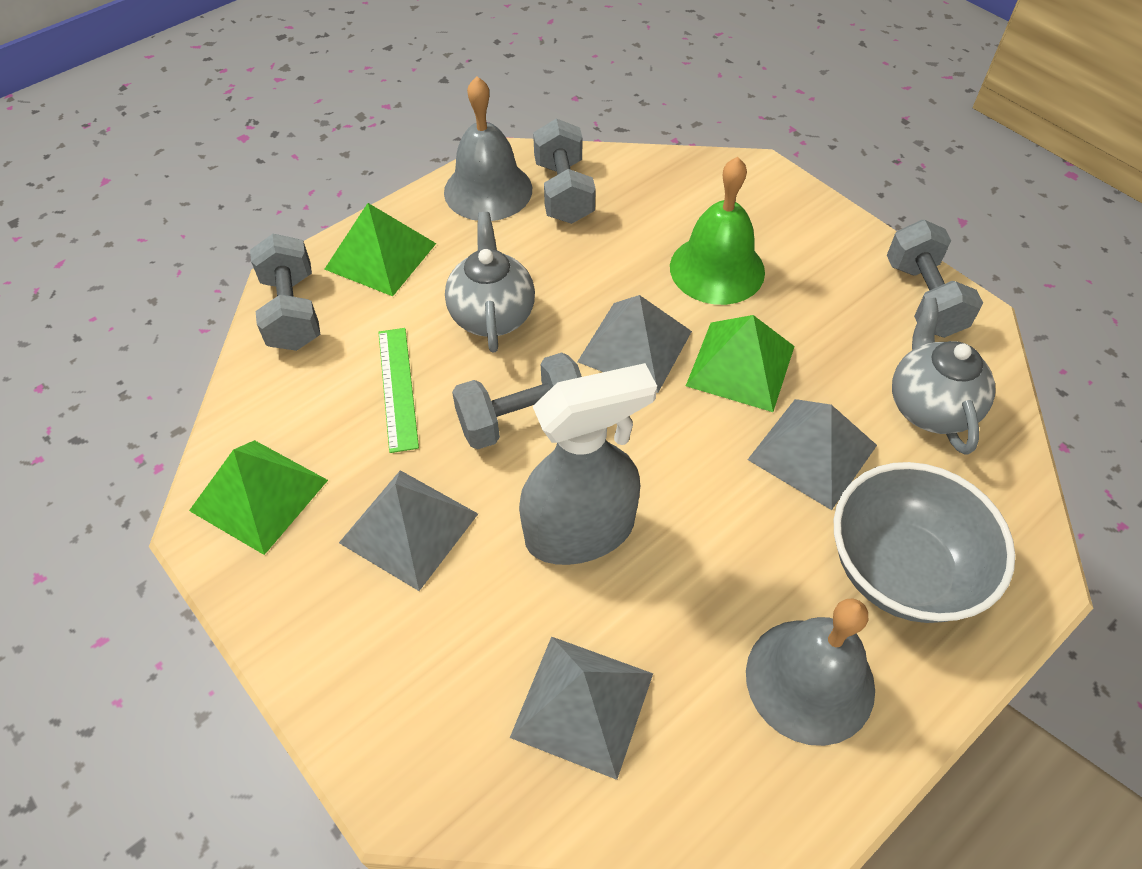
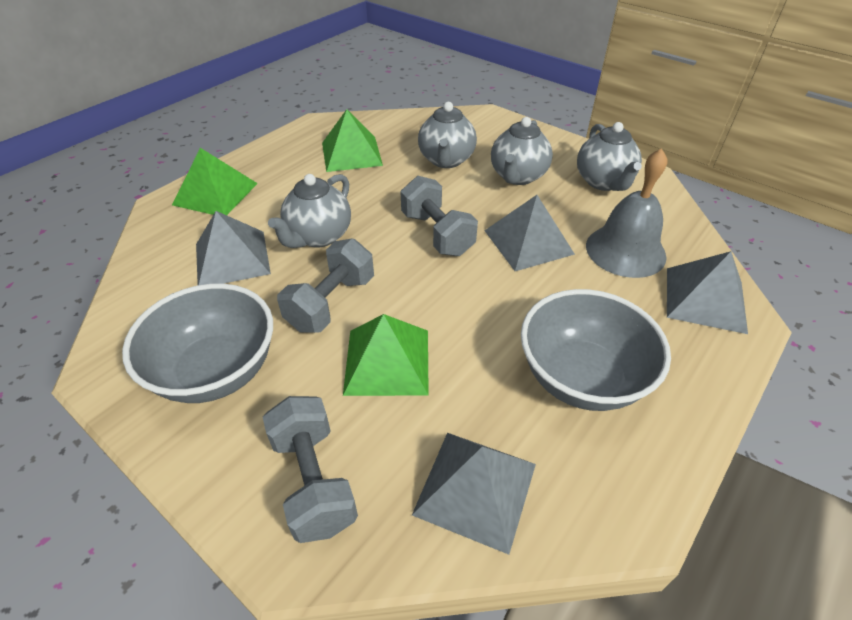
green bell: [670,157,765,305] = 1 -> none = 0
green ruler: [378,328,419,453] = 1 -> none = 0
grey bell: [444,76,532,221] [746,598,875,746] = 2 -> [586,148,667,278] = 1
grey bowl: [834,462,1015,623] = 1 -> [122,284,273,403] [521,289,671,411] = 2
grey dumbbell: [250,234,320,351] [452,352,582,450] [533,118,596,224] [887,220,983,338] = 4 -> [263,396,358,543] [277,239,374,333] [400,176,478,256] = 3
grey spray bottle: [519,363,657,565] = 1 -> none = 0
grey teapot: [445,212,535,352] [892,298,995,455] = 2 -> [268,174,351,248] [418,102,477,168] [491,117,553,185] [577,122,642,191] = 4

